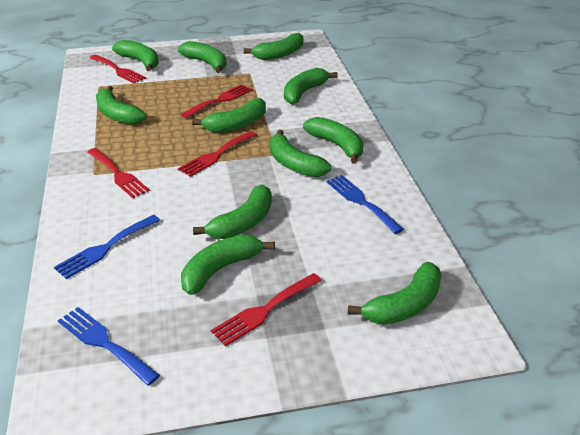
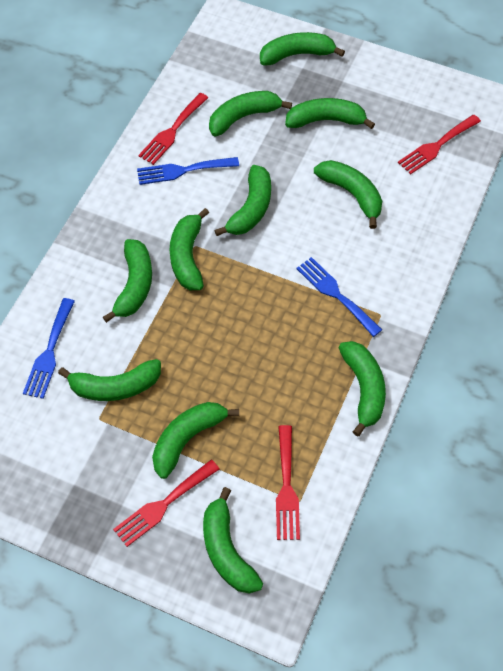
red fork: [87,148,150,198] [90,55,146,83] [178,131,257,177] [181,84,252,118] [211,273,322,346] = 5 -> [113,459,220,547] [138,93,208,165] [276,425,300,540] [398,115,481,174] = 4

